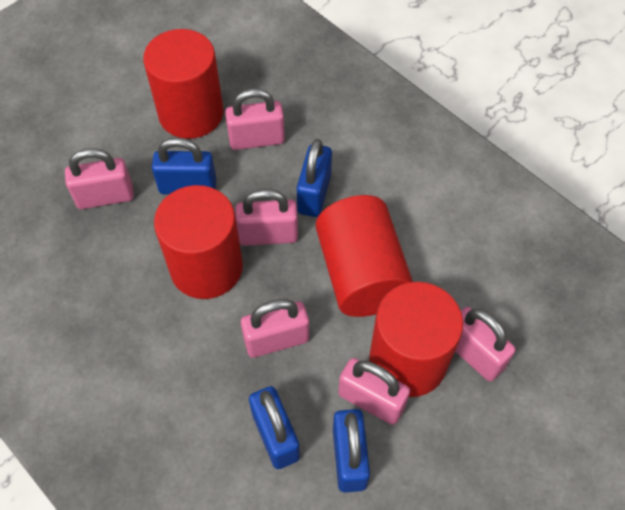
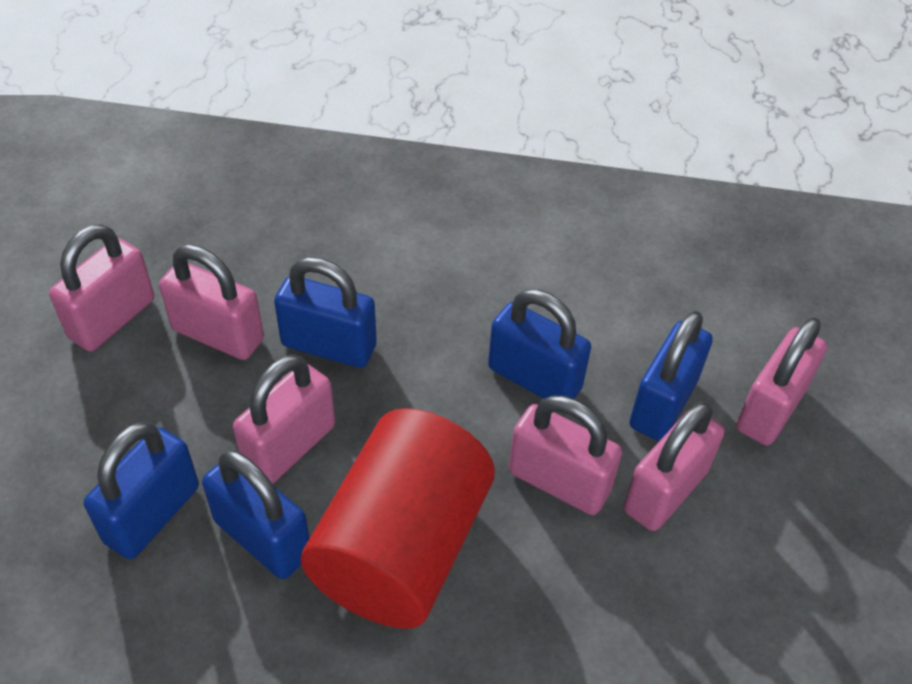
blue padlock: [152,138,216,194] [249,386,300,469] [297,139,332,217] [333,409,370,493] = 4 -> [84,422,199,559] [202,450,309,579] [274,257,377,368] [488,289,591,399] [630,311,713,441] = 5
red cylinder: [143,29,223,139] [154,185,243,299] [316,195,413,317] [369,282,463,397] = 4 -> [301,408,495,629] = 1

